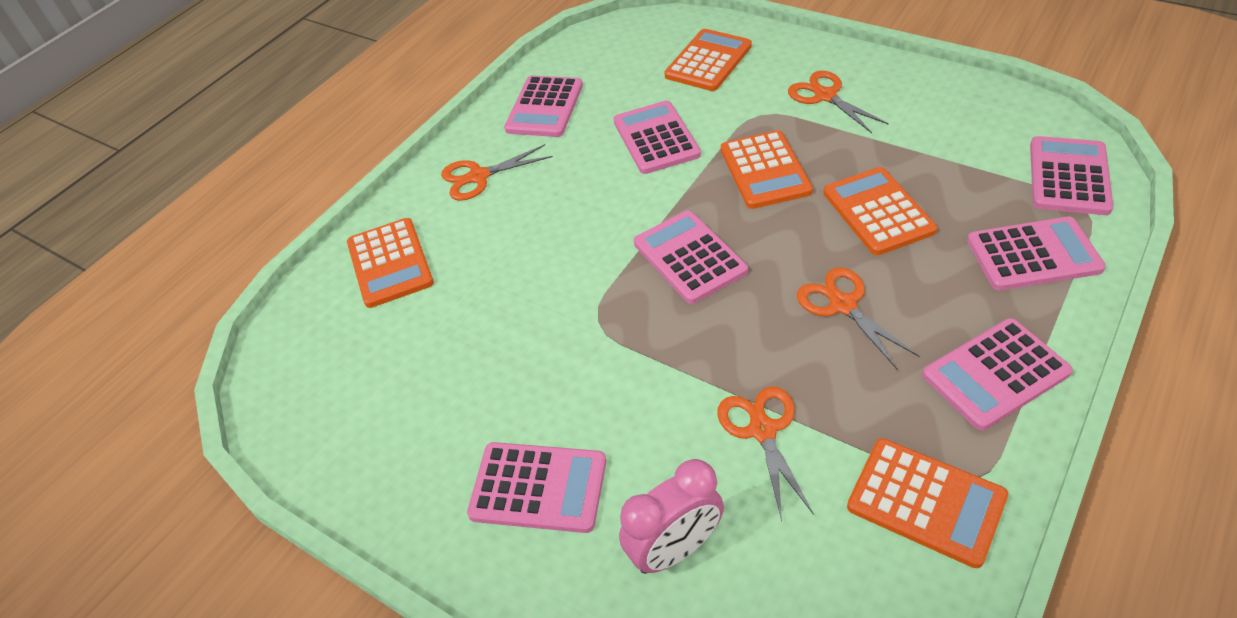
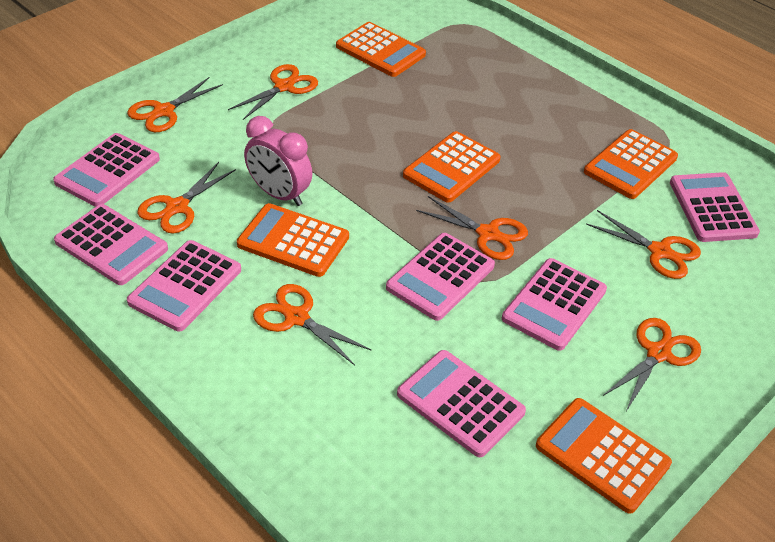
orange scissors: [441,144,553,201] [717,386,814,521] [788,71,889,133] [797,267,920,369] = 4 -> [127,77,223,132] [137,162,236,234] [228,64,318,120] [253,284,371,365] [416,196,528,260] [586,210,701,279] [603,318,701,411] = 7

